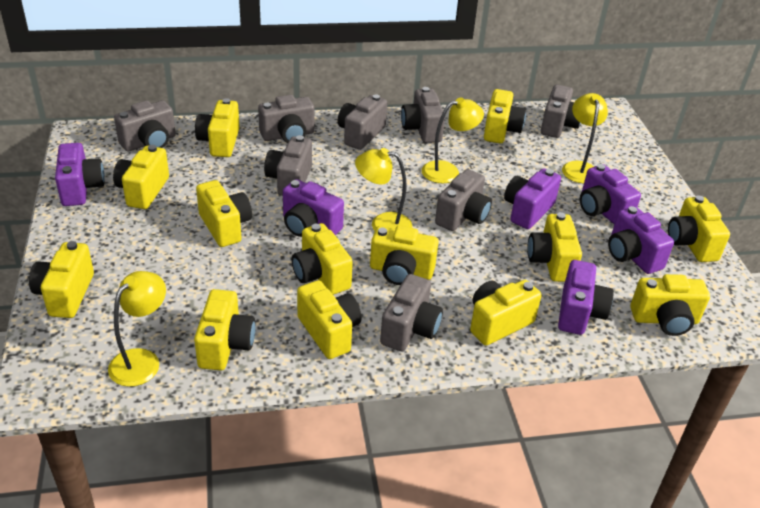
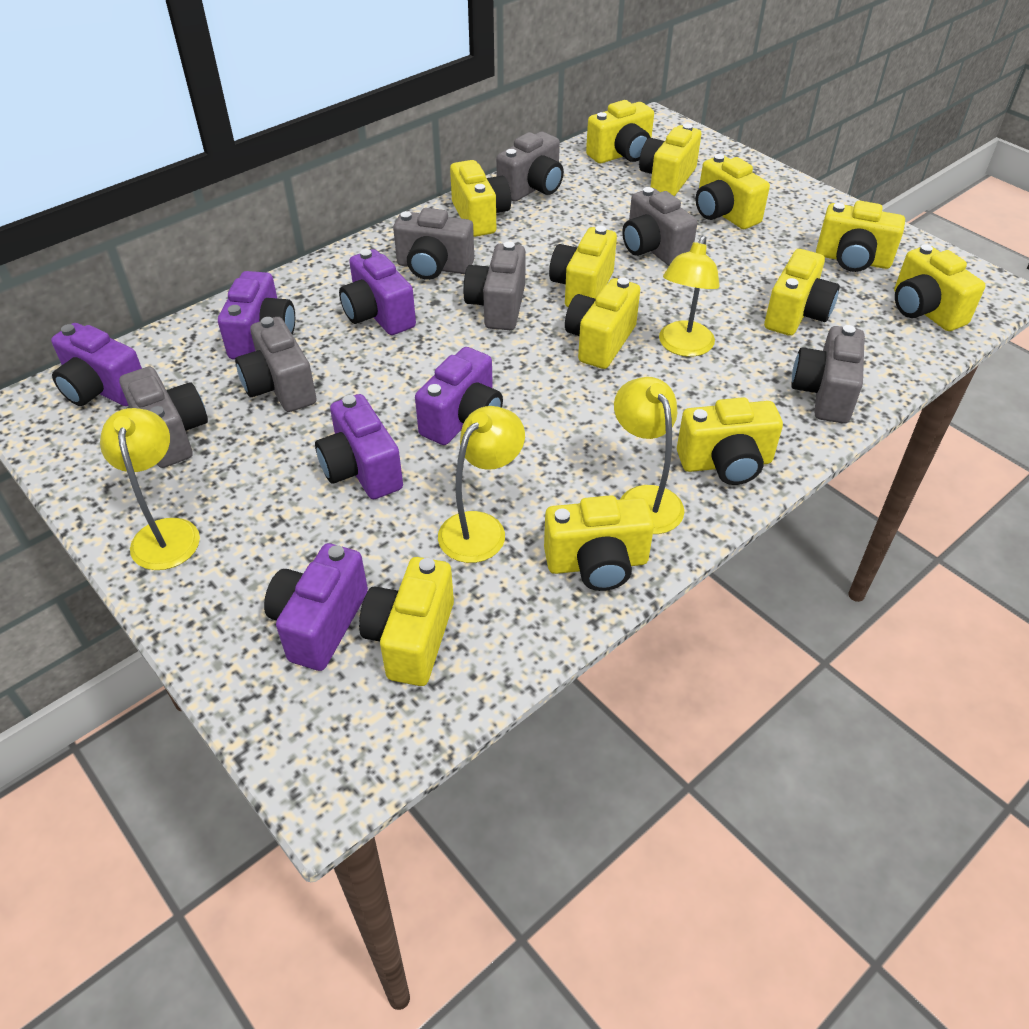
grey camera: [114,101,176,151] [258,95,314,143] [264,135,312,196] [338,94,387,150] [380,274,443,351] [401,87,445,143] [435,169,492,231] [541,85,581,138] = 8 -> [119,367,208,468] [235,317,316,412] [393,208,474,280] [464,241,526,330] [496,132,564,202] [622,187,697,266] [791,325,865,424] = 7
yellow camera: [29,241,94,318] [113,145,169,209] [194,289,256,371] [195,98,240,157] [196,180,252,247] [292,223,353,295] [297,280,362,359] [370,226,439,285] [470,280,542,346] [484,89,526,143] [527,212,582,282] [630,274,710,336] [668,195,730,262] = 13 -> [359,557,454,686] [450,160,511,237] [544,495,654,591] [549,226,617,307] [565,278,640,369] [586,100,654,163] [639,124,701,196] [677,397,783,485] [696,154,770,229] [764,249,840,336] [816,201,905,272] [894,244,986,331] = 12

